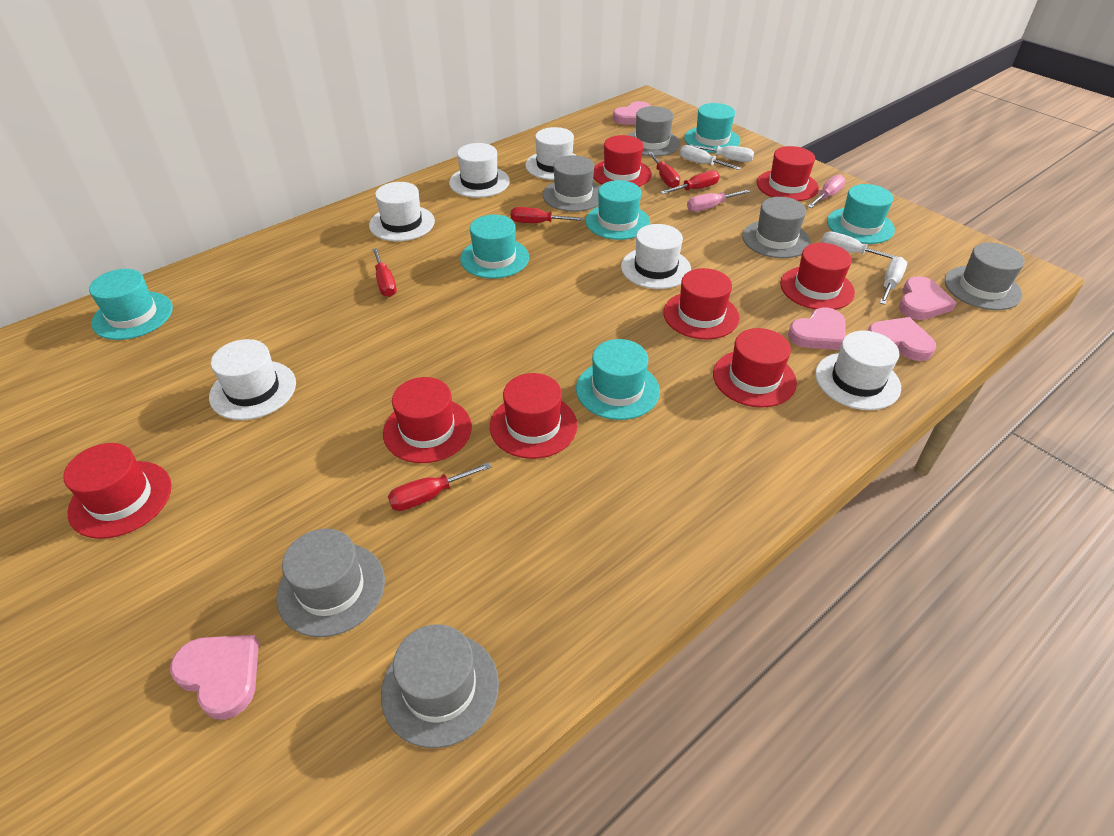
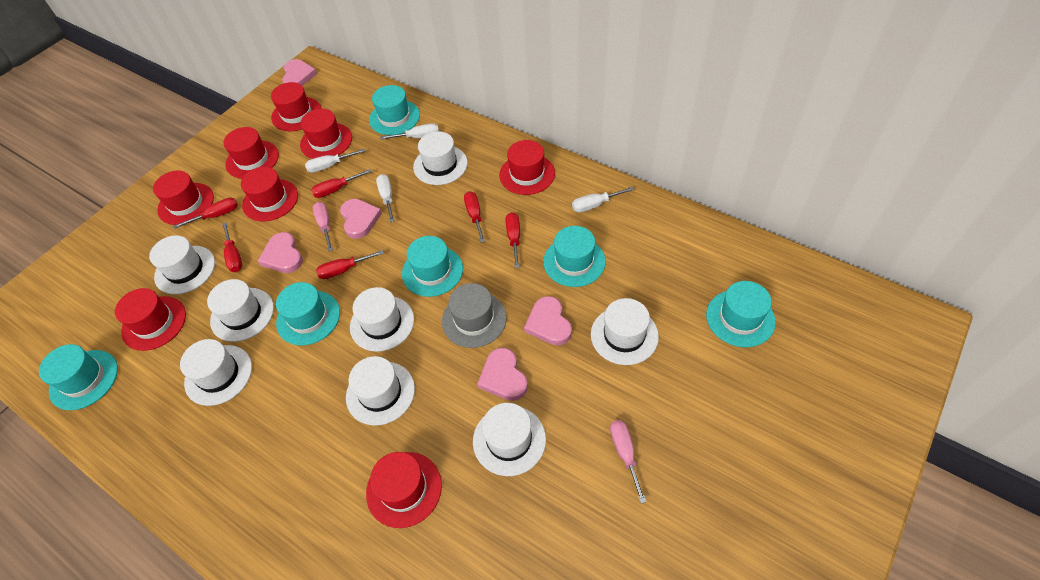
grey hat: [276,529,385,637] [381,624,499,748] [542,155,600,212] [628,106,680,156] [742,197,811,258] [944,243,1025,310] = 6 -> [442,283,507,348] = 1
red screwdriver: [372,248,397,297] [388,462,491,511] [511,207,583,223] [648,152,680,188] [660,170,720,194] = 5 -> [173,198,238,229] [222,222,242,272] [311,169,372,198] [316,250,384,279] [464,191,485,243] [505,212,520,268] = 6
white hat: [209,339,296,420] [369,182,435,241] [449,143,510,198] [525,127,575,180] [621,224,691,289] [815,331,901,410] = 6 -> [149,235,215,295] [180,339,252,406] [207,279,274,342] [346,356,415,426] [350,287,414,352] [413,131,468,185] [473,403,546,476] [591,298,659,365] = 8

